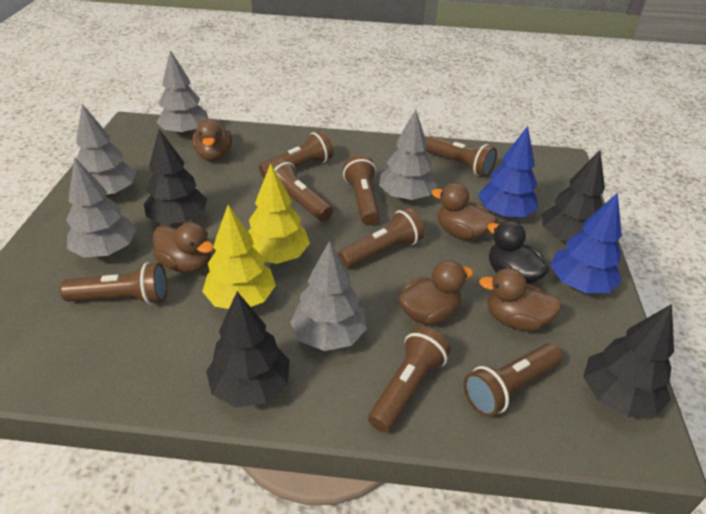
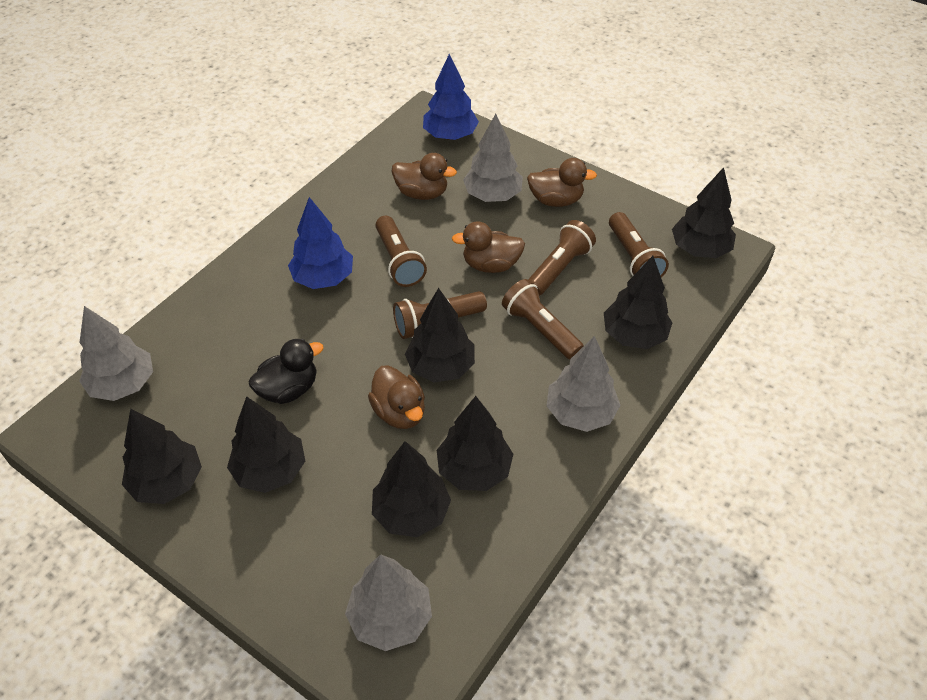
black tree: [144,129,207,224] [206,292,290,408] [542,150,605,243] [583,304,674,417] = 4 -> [122,409,202,504] [227,396,305,493] [372,441,451,537] [405,288,475,382] [437,396,513,491] [604,256,673,349] [672,167,736,258] = 7
brown duck: [153,222,214,273] [192,119,232,161] [398,260,473,325] [431,183,497,240] [479,268,562,331] = 5 -> [368,365,425,429] [392,153,457,200] [452,221,525,273] [527,158,597,207] = 4
brown flashlight: [60,262,167,305] [259,131,333,178] [264,159,333,221] [338,208,424,268] [343,155,380,225] [368,326,451,433] [425,136,497,177] [463,343,563,417] = 8 -> [375,216,427,287] [393,291,487,339] [502,279,584,359] [528,220,596,296] [609,212,669,278] = 5
grey tree: [66,157,137,258] [76,104,136,197] [156,50,209,136] [290,241,367,351] [379,110,437,201] = 5 -> [79,306,153,401] [345,554,432,651] [463,114,523,202] [547,336,620,432] = 4
yellow tree: [202,205,276,309] [248,163,310,264] = 2 -> none = 0

